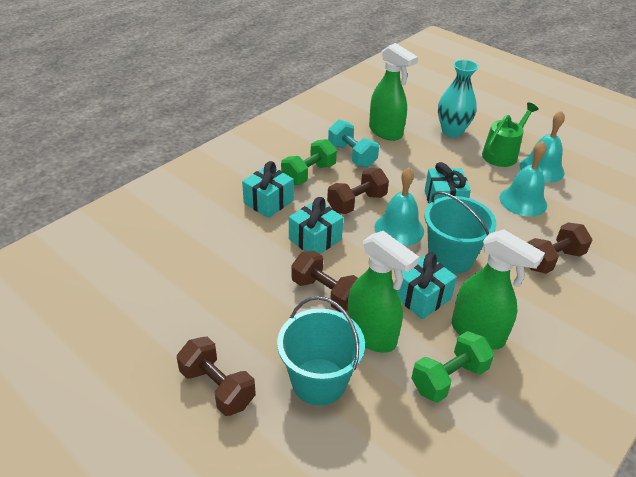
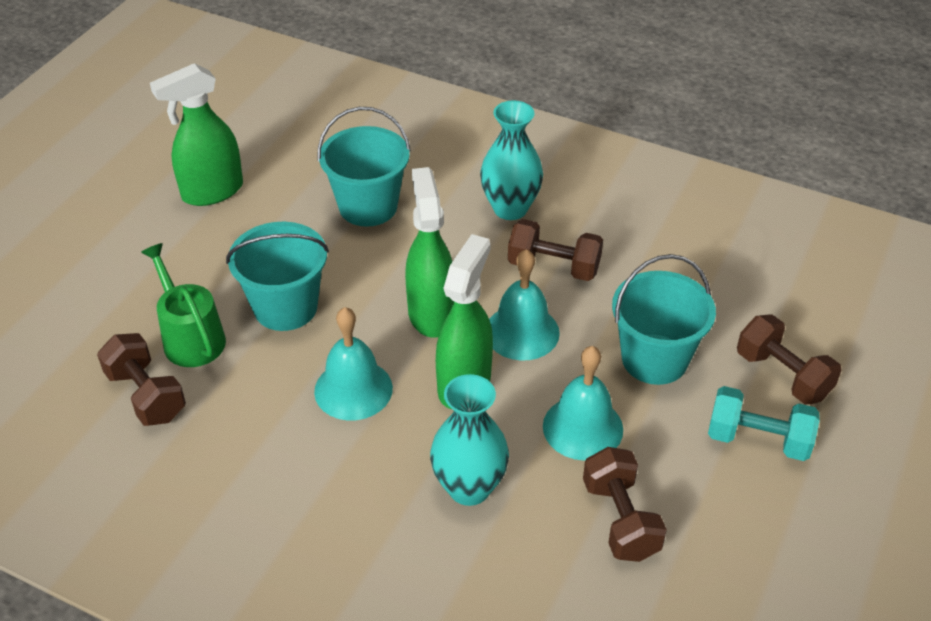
green dumbbell: [281,139,337,185] [411,331,494,403] = 2 -> none = 0
turquoise bucket: [277,296,365,406] [425,191,496,274] = 2 -> [226,222,329,331] [318,107,411,227] [612,254,716,385] = 3
turquoise gift: [242,161,294,218] [289,197,343,254] [397,253,457,319] [425,162,471,204] = 4 -> none = 0
turquoise vase: [438,60,479,137] = 1 -> [430,374,509,506] [480,100,543,220] = 2

